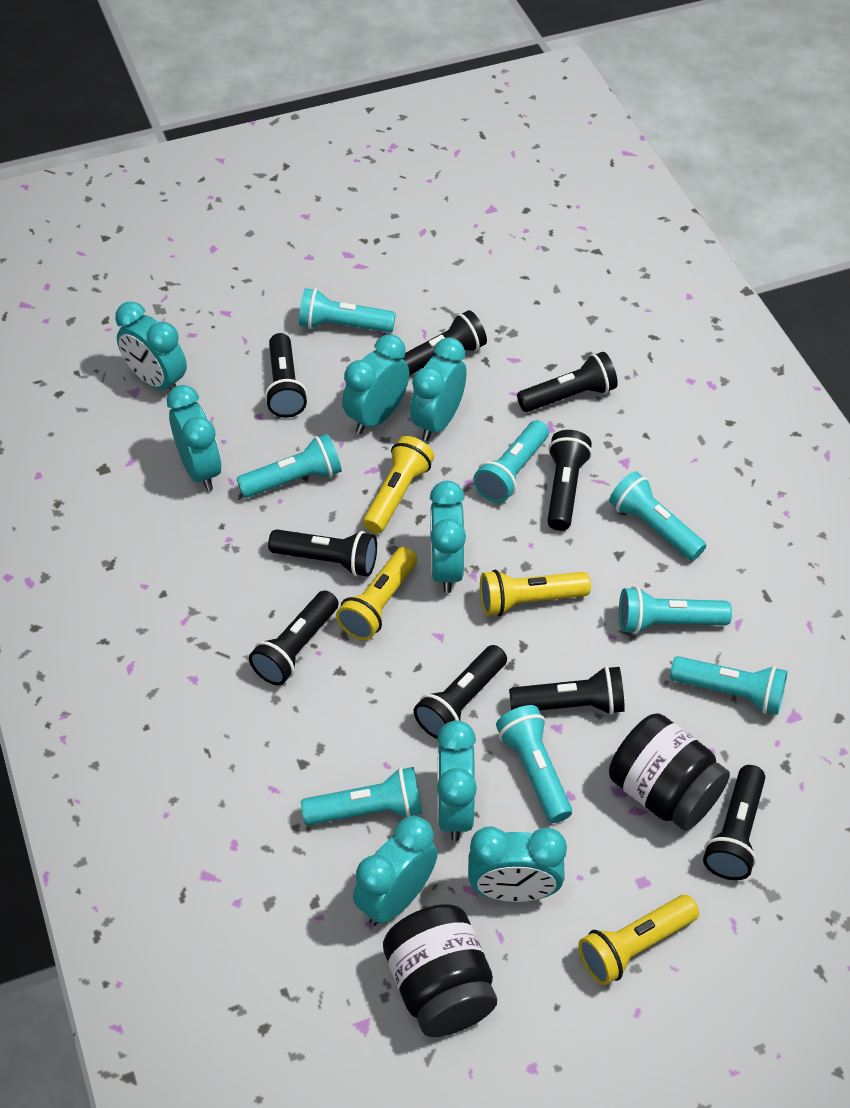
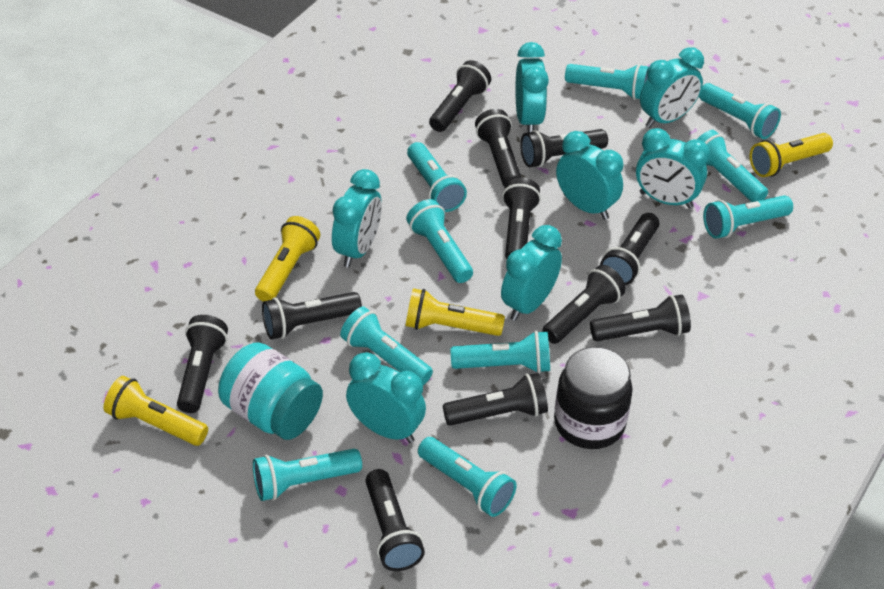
black flashlight: [249,590,339,685] [265,333,308,418] [268,529,377,577] [402,310,487,376] [414,645,507,739] [509,666,625,715] [517,352,618,412] [547,430,592,531] [703,765,765,880] = 9 -> [177,315,228,413] [262,292,362,339] [365,469,425,571] [429,60,491,132] [443,373,548,426] [475,109,522,187] [502,178,541,259] [520,129,608,168] [542,265,626,344] [590,294,691,341] [600,213,659,285] = 11
black jar: [383,904,497,1037] [609,713,730,831] = 2 -> [554,347,633,449] = 1
turquoise clock: [115,302,187,390] [167,385,222,491] [342,335,409,434] [353,816,438,926] [410,337,467,441] [430,481,466,593] [437,720,477,841] [468,826,567,902] = 8 -> [332,169,382,267] [346,352,426,443] [501,225,562,321] [515,42,549,132] [556,131,624,220] [636,128,710,209] [640,47,704,128] = 7
turquoise flashlight: [236,434,342,498] [299,288,396,333] [301,767,422,825] [473,420,549,503] [496,705,572,823] [609,471,706,561] [619,587,732,634] [670,656,787,715] = 8 -> [253,449,362,501] [340,307,433,385] [406,199,473,283] [407,142,467,212] [418,437,517,517] [450,331,550,373] [565,64,649,100] [697,130,768,202] [699,83,781,139] [703,195,793,239] = 10
turquoise jar: none = 0 -> [218,342,323,440] = 1

